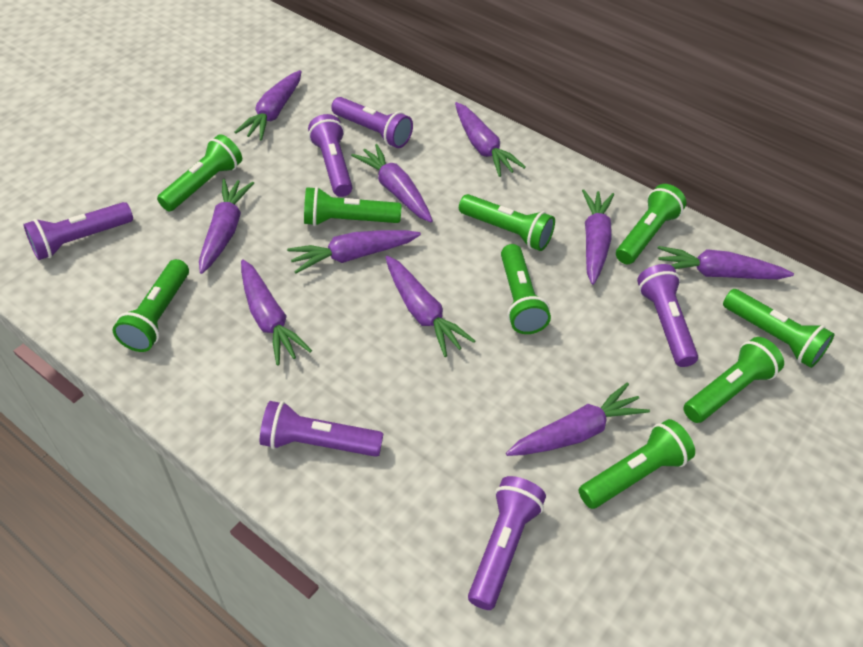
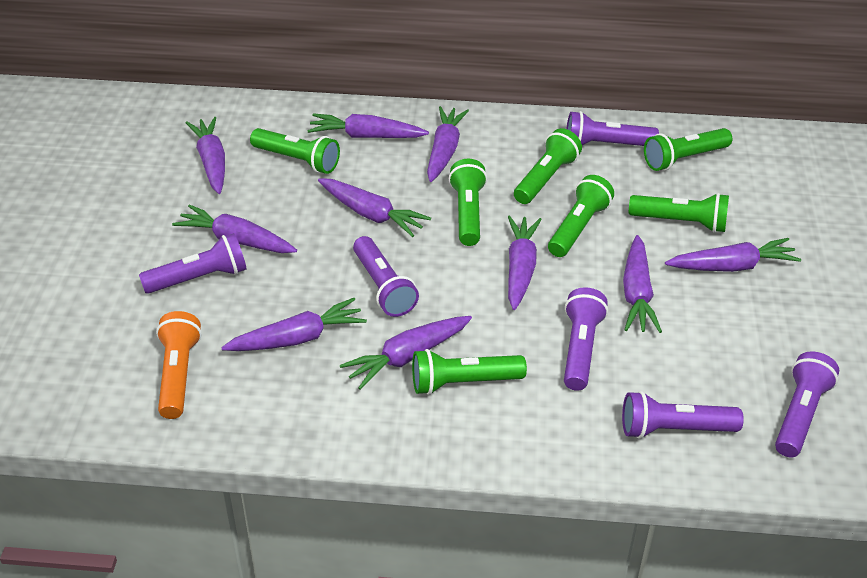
green flashlight: [113,259,189,352] [157,134,242,211] [304,187,401,226] [459,194,555,251] [501,244,551,334] [579,419,695,509] [616,184,686,264] [683,337,784,423] [723,289,834,368] = 9 -> [250,128,340,174] [412,349,527,395] [449,159,487,246] [514,128,582,204] [548,175,614,257] [629,193,729,233] [644,128,732,171] = 7
orange flashlight: none = 0 -> [156,311,202,419] = 1

